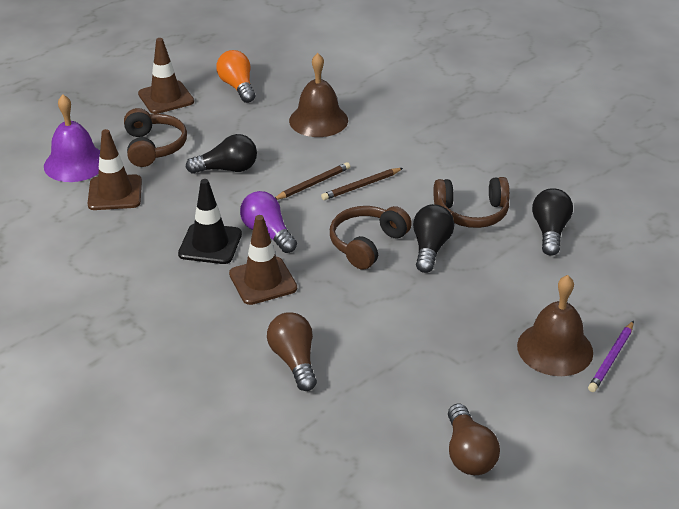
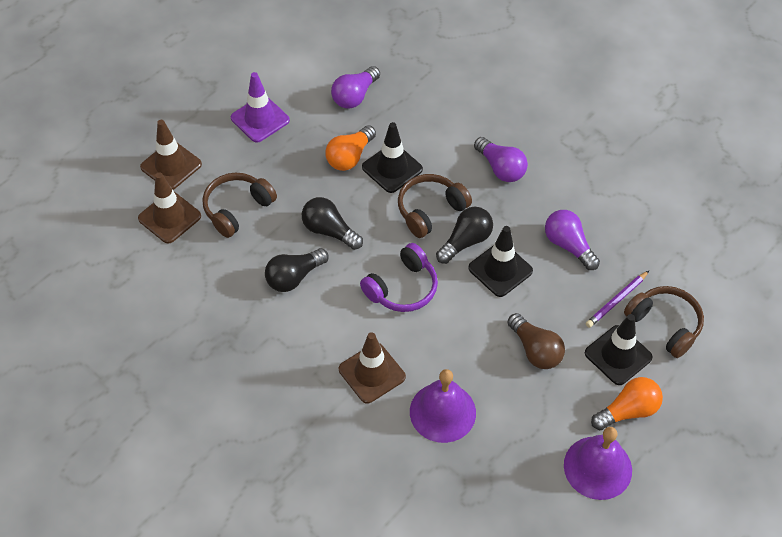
black traffic cone: [178,179,242,264] = 1 -> [362,122,423,193] [468,226,533,297] [585,314,653,385] = 3
brown bell: [289,53,348,137] [517,275,593,376] = 2 -> none = 0
brown light bulb: [267,312,317,391] [448,404,500,475] = 2 -> [507,313,565,369] = 1
brown pencil: [275,162,350,200] [321,168,403,200] = 2 -> none = 0
orange light bulb: [216,50,255,103] = 1 -> [325,125,376,171] [591,377,663,430] = 2
purple bell: [44,95,100,182] = 1 -> [410,369,476,443] [564,427,632,500] = 2
purple headphones: none = 0 -> [360,243,438,312] = 1
purple light bulb: [240,191,297,253] = 1 -> [331,66,380,109] [474,137,528,182] [545,210,600,270] = 3
purple traffic cone: none = 0 -> [231,72,290,143] = 1

